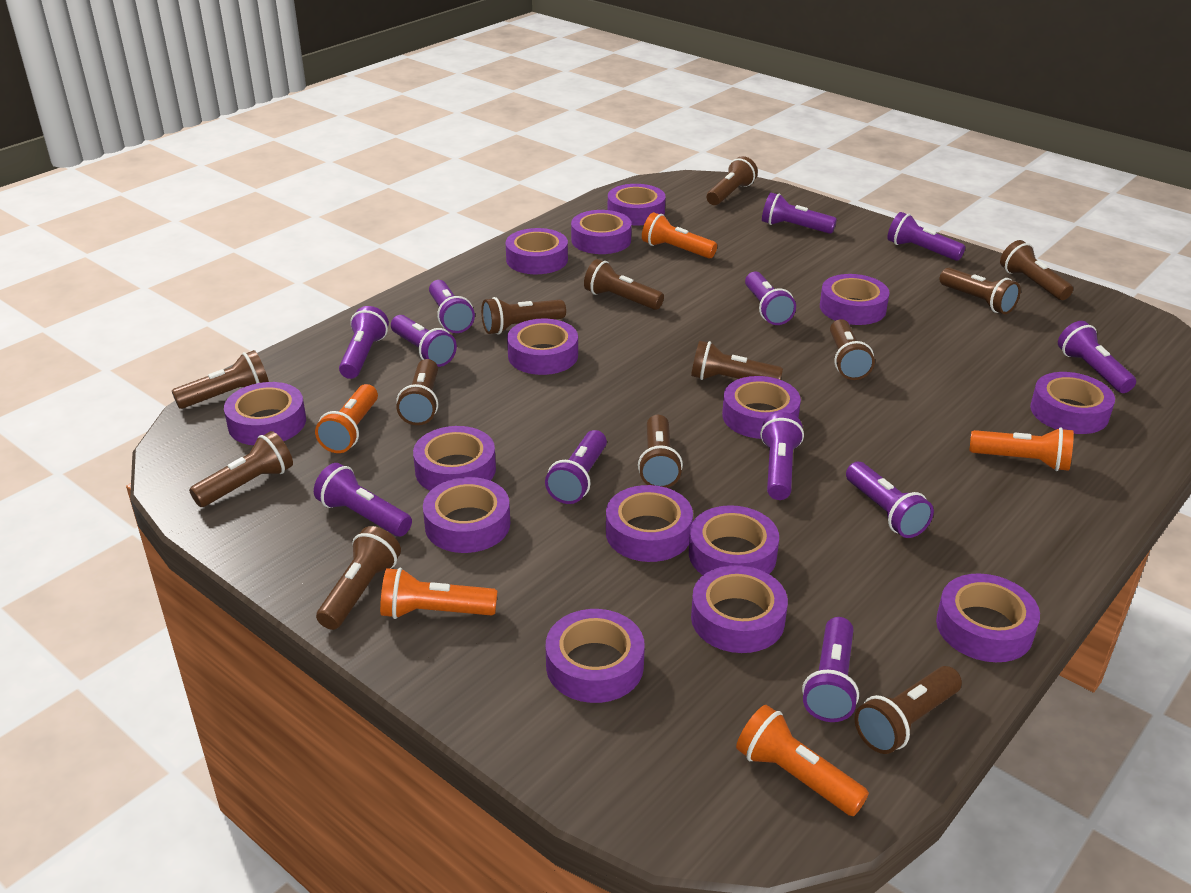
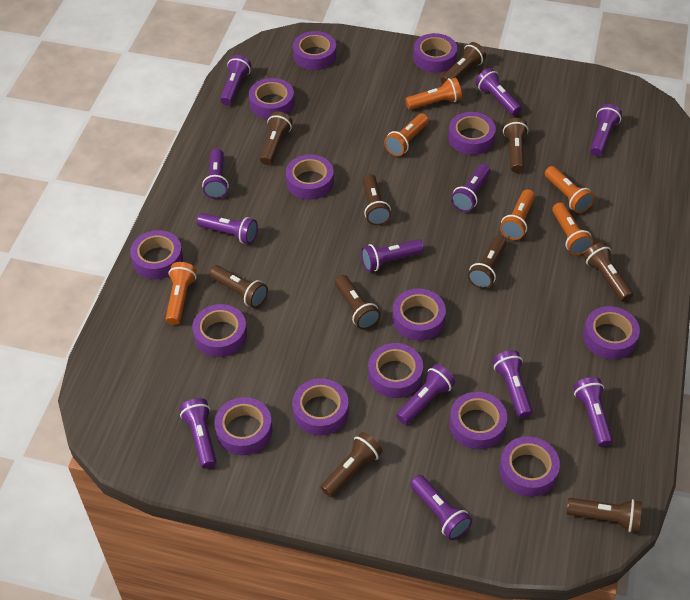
brown flashlight: [172,350,269,409] [189,431,293,507] [316,526,401,630] [396,359,438,425] [481,297,566,335] [584,259,664,310] [638,415,683,488] [691,341,783,380] [707,156,758,205] [830,319,875,380] [854,666,962,754] [940,268,1021,314] [1000,240,1073,300] = 13 -> [209,265,268,308] [260,111,293,165] [321,432,383,497] [335,275,381,330] [362,174,391,225] [441,42,486,84] [468,236,507,289] [503,118,528,173] [566,498,642,532] [583,242,633,302] = 10
orange flashlight: [315,384,378,453] [380,568,497,619] [642,212,717,258] [736,705,869,816] [969,427,1074,471] = 5 -> [165,262,197,325] [384,113,429,156] [405,78,462,110] [500,189,535,240] [545,166,595,213] [552,202,593,255] = 6
purple tape: [224,382,306,445] [413,426,496,491] [423,477,510,553] [506,228,568,274] [507,318,578,375] [546,609,645,703] [571,210,632,254] [606,485,693,562] [608,184,666,225] [689,505,779,575] [691,565,788,653] [722,376,801,439] [820,274,890,325] [936,573,1040,662] [1030,372,1115,434] = 15 -> [130,230,183,279] [192,304,247,357] [214,397,272,455] [249,78,294,119] [286,154,334,200] [292,378,349,435] [293,31,336,70] [368,343,423,398] [392,288,446,341] [413,33,457,73] [448,112,496,155] [449,392,507,450] [499,436,560,497] [583,306,640,359] = 14

